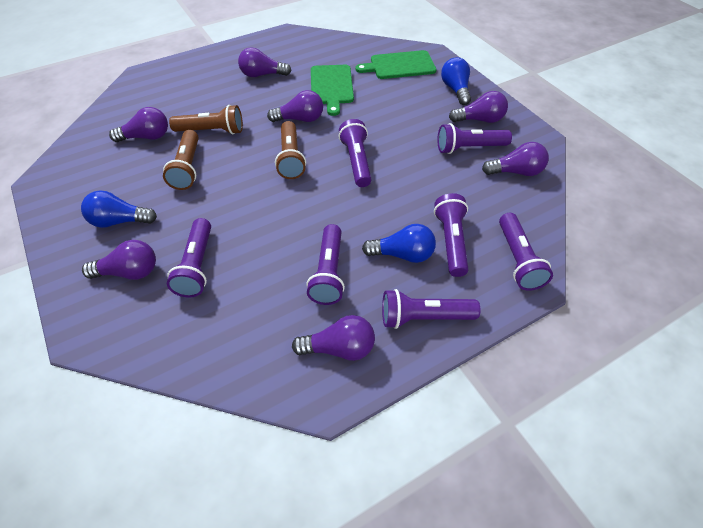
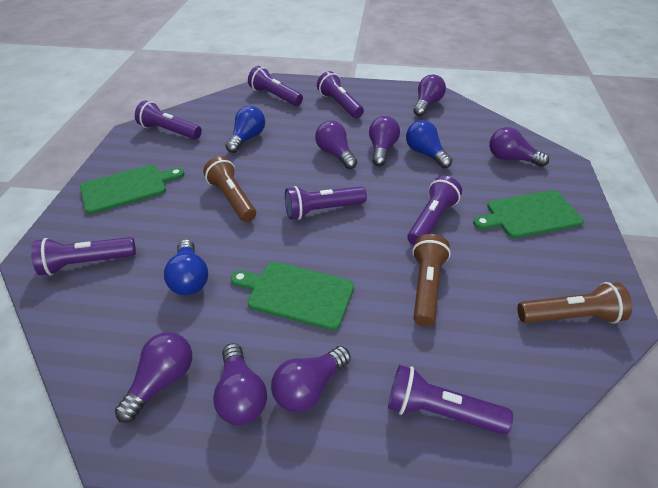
green cutting board: [311,65,354,116] [356,50,437,79] = 2 -> [80,164,185,214] [231,262,354,331] [473,190,584,238] = 3

